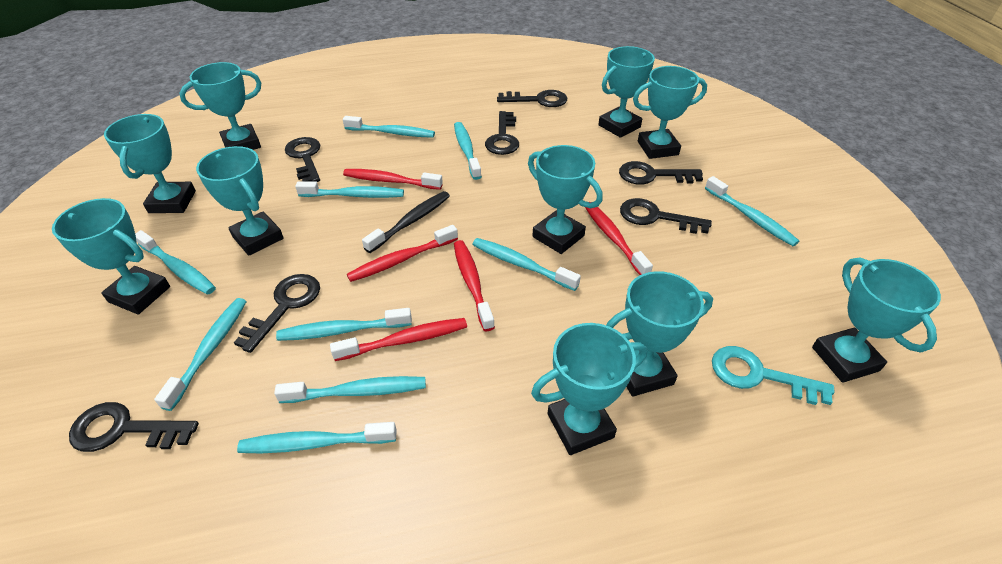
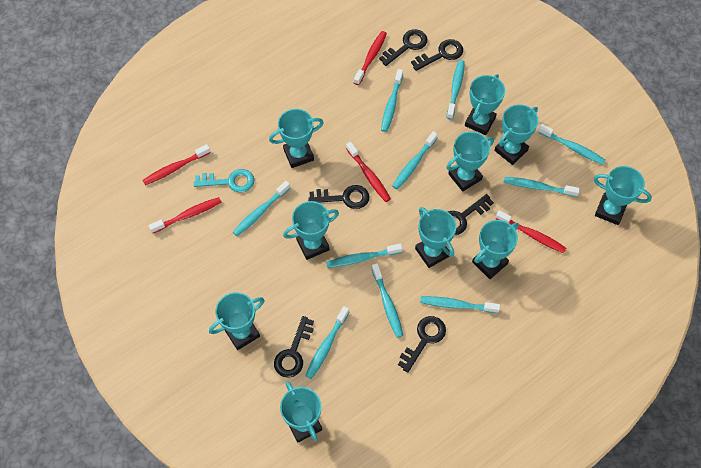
black key: [69,402,199,452] [234,274,320,353] [285,137,320,182] [485,111,519,155] [497,90,567,107] [619,161,703,185] [620,198,712,234] = 7 -> [274,316,314,378] [308,185,369,209] [379,29,427,66] [398,316,446,373] [411,39,463,71] [448,194,494,235] = 6
black toothbrush: [362,191,450,253] = 1 -> none = 0

